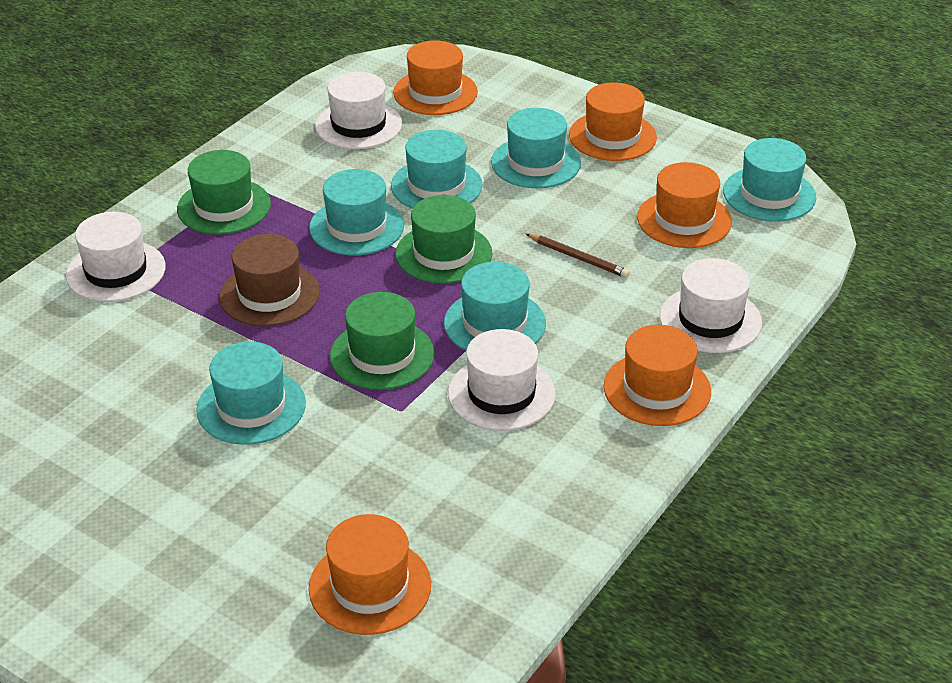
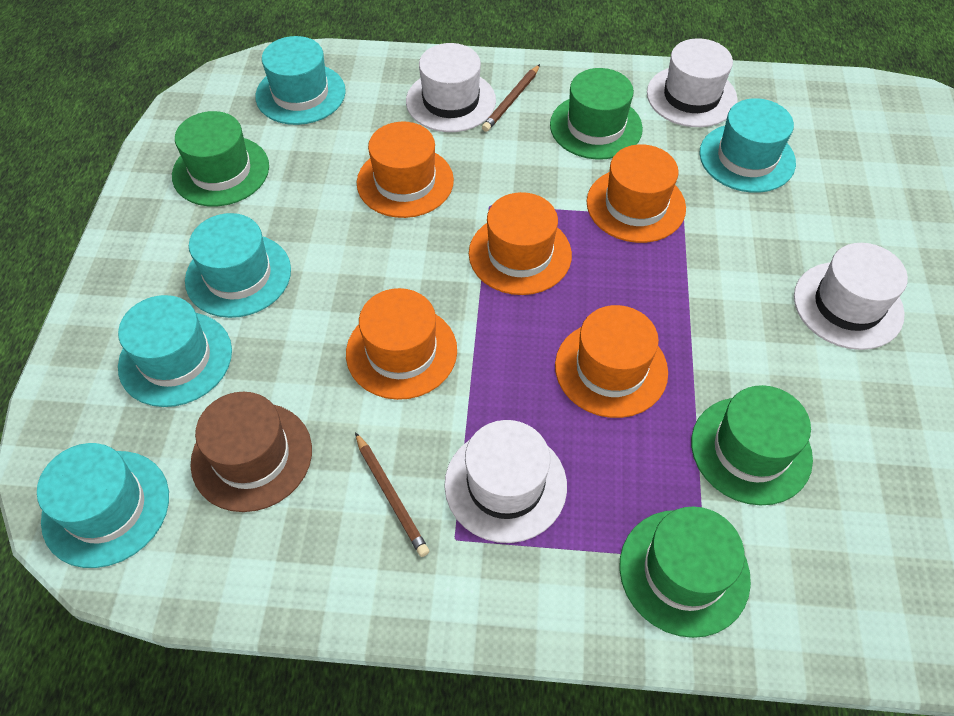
brown pencil: [526,234,630,278] = 1 -> [355,432,429,557] [482,64,540,132] = 2
green hat: [177,150,271,235] [330,292,435,390] [396,195,492,284] = 3 -> [172,111,269,206] [550,68,643,160] [619,506,751,638] [691,385,813,505] = 4
turquoise hat: [196,342,306,445] [309,169,404,255] [391,130,483,209] [444,262,546,351] [491,108,581,188] [723,138,816,222] = 6 -> [37,443,169,568] [118,295,232,407] [185,213,291,318] [255,36,346,125] [699,98,796,193] = 5

